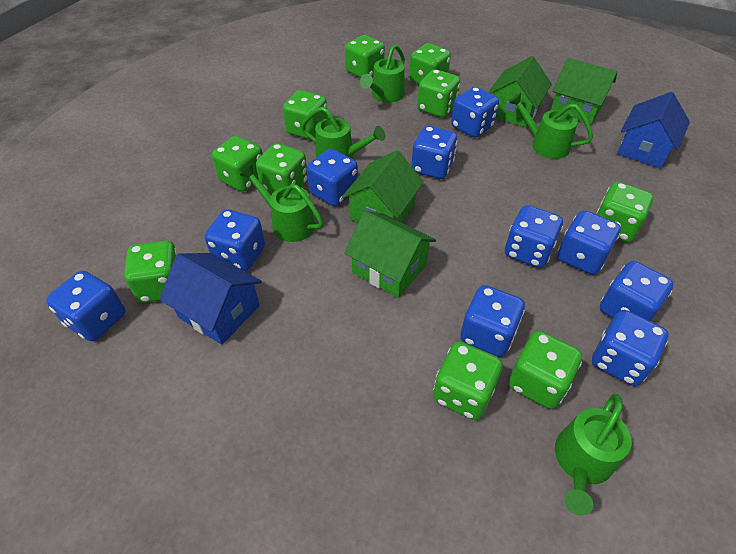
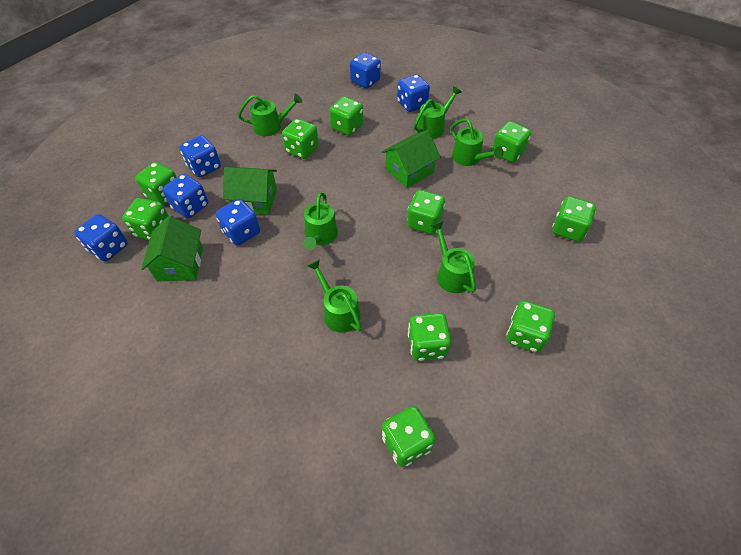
blue dice: [46,270,126,341] [205,209,265,271] [307,149,358,206] [411,126,458,179] [451,87,499,138] [460,285,525,357] [505,205,563,268] [558,210,621,275] [592,310,668,386] [600,261,673,321] = 10 -> [74,214,128,261] [163,174,208,218] [180,135,221,177] [216,199,260,246] [350,52,381,88] [397,74,430,112] = 6
blue house: [159,253,262,345] [617,92,690,169] = 2 -> none = 0
green house: [342,150,424,222] [344,211,436,298] [488,56,552,128] [551,58,617,125] = 4 -> [141,216,203,281] [223,167,277,215] [382,130,441,188] = 3
green watering can: [240,165,323,242] [301,107,385,158] [360,45,405,103] [508,93,593,159] [555,394,632,516] = 5 -> [238,94,302,136] [303,192,338,250] [308,259,362,333] [414,86,462,139] [431,221,476,293] [451,118,503,166] = 6

